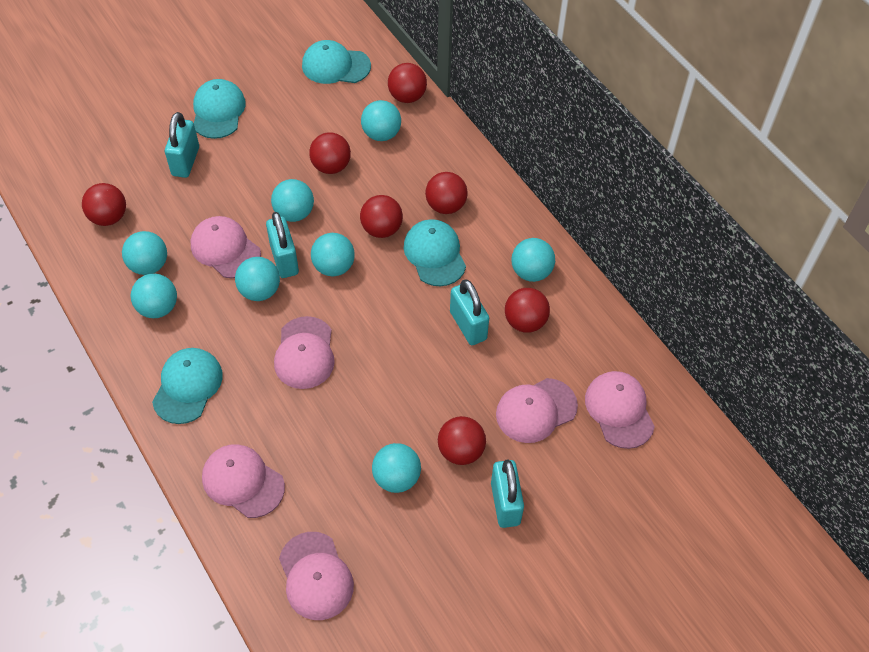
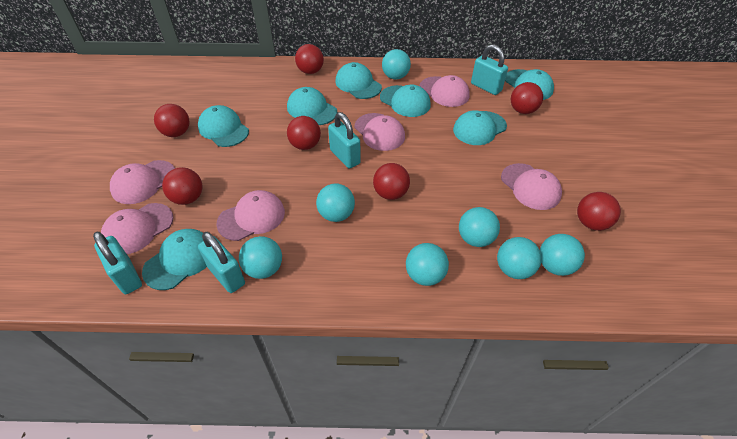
turquoise ball: [122,231,167,275] [131,274,177,318] [235,257,280,301] [271,179,314,222] [311,233,355,277] [361,100,401,141] [372,443,421,493] [511,238,555,282] = 8 -> [239,236,282,279] [316,184,355,222] [382,49,411,80] [406,243,449,286] [459,207,500,247] [497,237,542,279] [540,234,585,276] = 7
turquoise cap: [152,348,223,424] [193,79,246,139] [302,40,371,84] [404,219,466,286] = 4 -> [142,229,207,290] [198,105,249,147] [287,87,337,125] [335,62,382,99] [380,85,431,117] [453,110,507,145] [505,69,554,100] = 7

